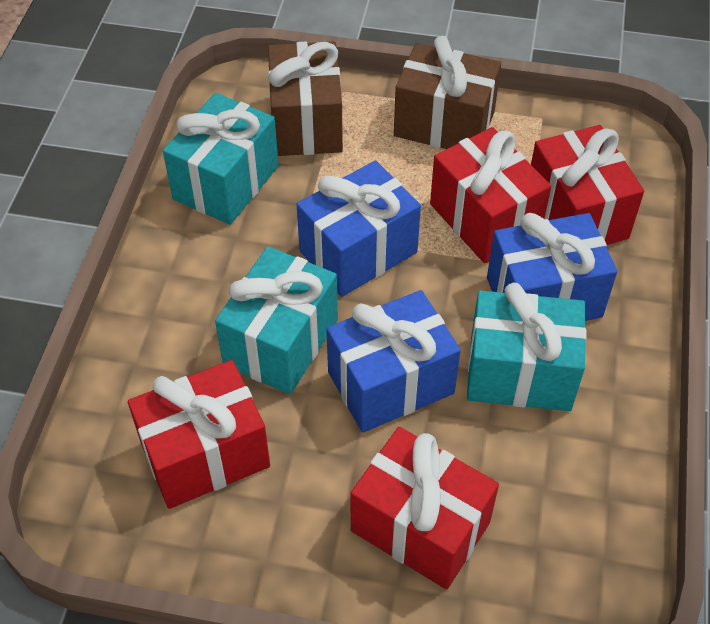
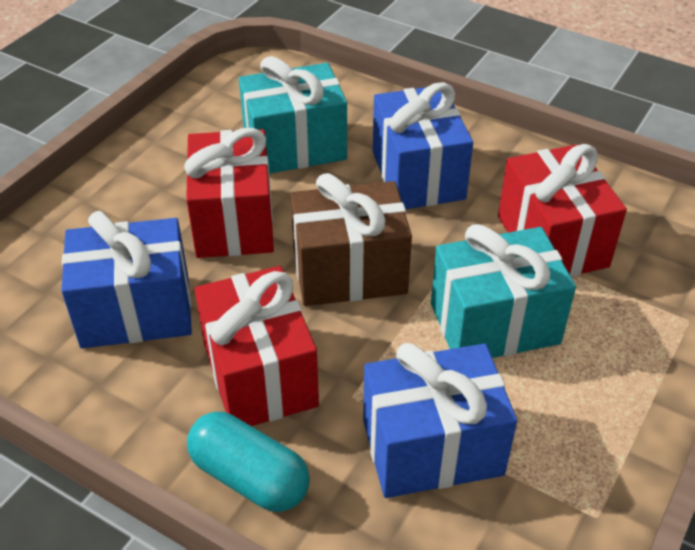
brown gift: [268,41,343,156] [394,36,501,149] = 2 -> [290,173,412,306] = 1
red gift: [128,360,270,509] [350,427,499,590] [430,127,551,264] [531,125,644,245] = 4 -> [184,128,274,258] [195,266,319,426] [498,144,627,277] = 3
turquoise capsule: none = 0 -> [187,412,310,512] = 1
turquoise gift: [163,93,279,225] [215,246,338,394] [467,283,586,411] = 3 -> [239,56,347,174] [431,224,576,358] = 2

